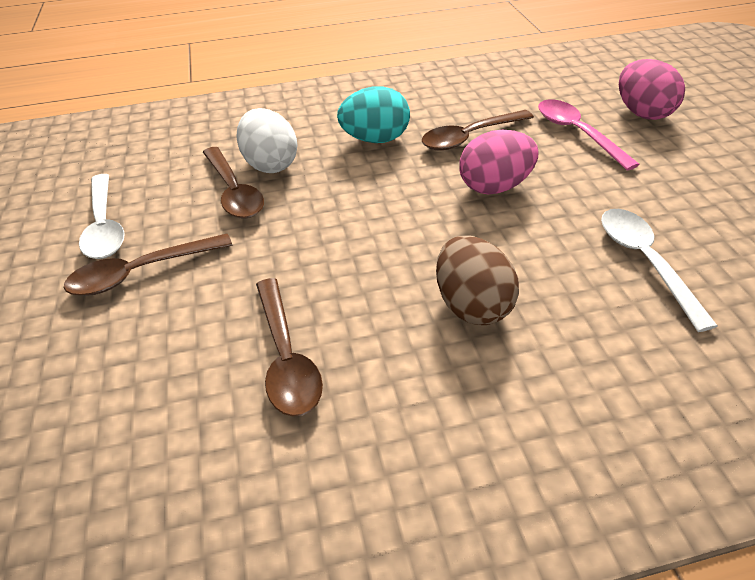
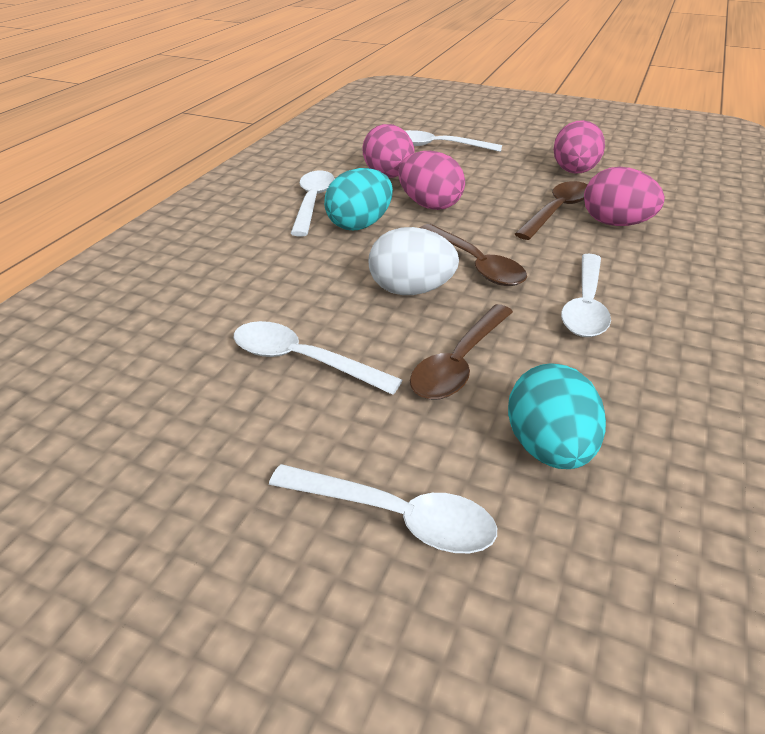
brown egg: [436,236,519,325] = 1 -> none = 0
brown spoon: [64,233,232,296] [203,147,264,219] [256,278,323,417] [422,110,534,151] = 4 -> [410,304,513,400] [420,224,527,286] [515,181,588,240] = 3
pink egg: [459,130,538,194] [619,59,685,120] = 2 -> [362,124,415,178] [398,151,465,210] [554,120,605,174] [584,167,665,226] = 4
pink spoon: [538,99,640,171] = 1 -> none = 0
turquoise egg: [337,86,410,143] = 1 -> [324,168,393,230] [508,363,606,469] = 2
white spoon: [79,174,125,259] [601,209,718,332] = 2 -> [234,321,403,395] [269,464,497,553] [290,170,335,237] [405,130,502,152] [561,254,611,337] = 5

